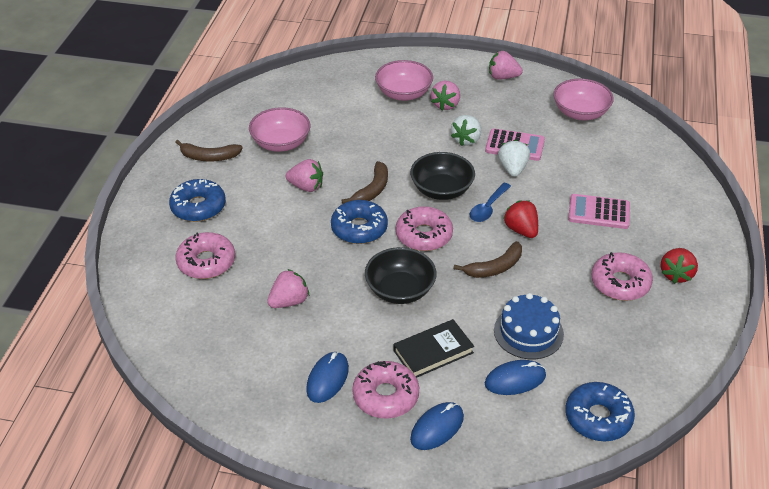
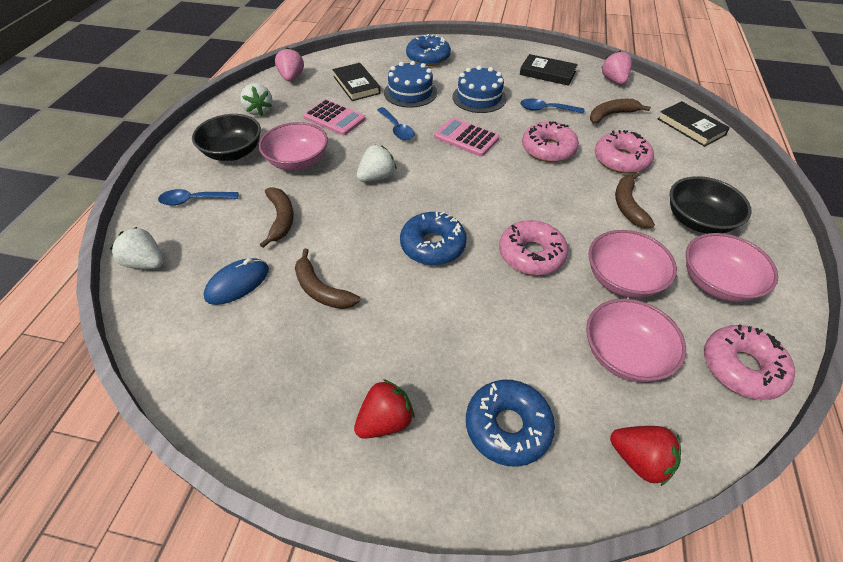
black book: [394,319,474,378] = 1 -> [332,63,381,101] [520,54,578,86] [658,101,730,147] = 3
blue cake: [494,293,564,359] = 1 -> [384,61,437,108] [452,65,507,113] = 2
blue mouse: [306,352,349,403] [410,402,464,450] [485,360,546,395] = 3 -> [204,258,269,305] = 1
blue spoon: [469,183,511,222] = 1 -> [158,189,239,205] [377,107,415,140] [520,98,584,114] = 3
brown banana: [175,140,243,162] [342,161,388,204] [453,241,522,278] = 3 -> [260,187,294,248] [295,248,360,309] [590,99,651,124] [615,172,655,228] = 4
pink bowl: [249,107,310,152] [375,60,433,101] [553,79,614,120] = 3 -> [259,122,328,171] [586,299,686,382] [588,230,677,298] [686,233,778,302] = 4
pink strawberry: [267,269,309,308] [286,159,323,192] [431,81,460,111] [489,51,523,80] = 4 -> [275,47,304,82] [602,50,632,85] = 2
white strawberry: [451,115,481,146] [498,140,530,177] = 2 -> [110,227,163,269] [240,83,273,116] [357,145,397,182] = 3

